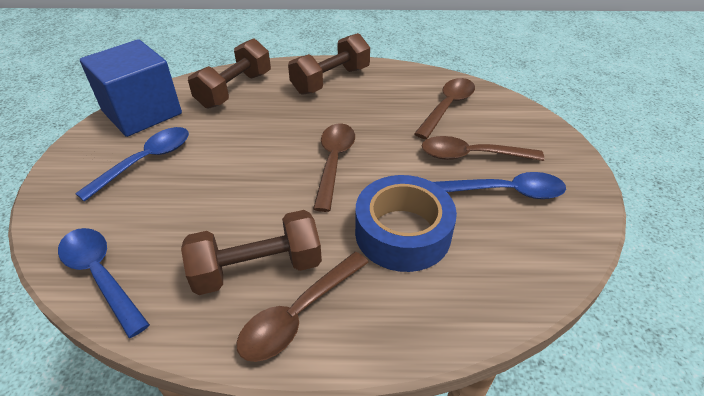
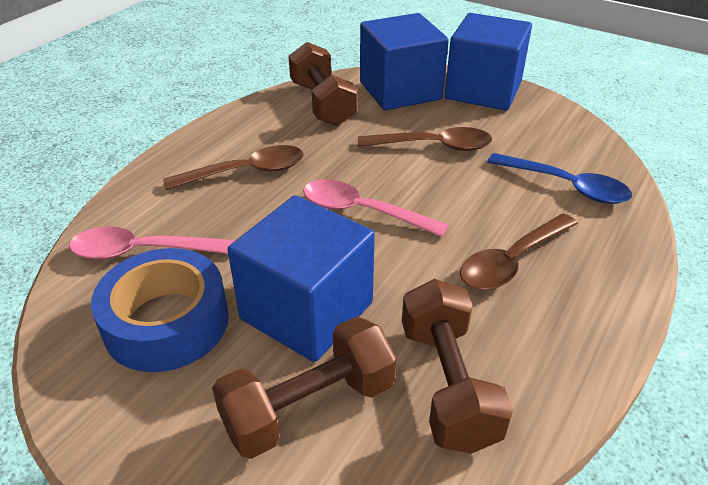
blue cube: [80,39,182,137] = 1 -> [227,195,375,362] [360,13,449,110] [445,13,532,111] = 3
blue spoon: [58,228,150,338] [75,127,189,202] [433,172,566,199] = 3 -> [487,153,632,204] = 1
brown spoon: [236,252,369,362] [313,123,355,212] [414,78,475,139] [422,136,545,161] = 4 -> [163,145,304,190] [358,127,492,151] [460,213,578,290] = 3
pink spoon: none = 0 -> [69,227,236,260] [303,179,448,237] = 2

